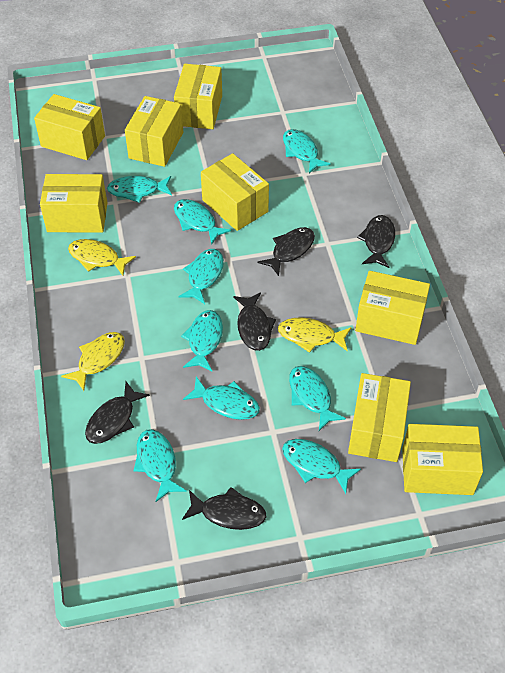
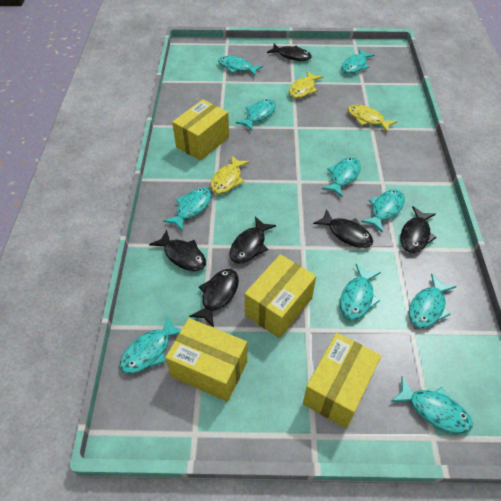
black fish: [85,382,150,444] [182,487,267,530] [233,293,276,351] [258,227,315,276] [357,215,395,268] = 5 -> [149,230,206,271] [189,269,239,327] [230,216,276,264] [267,44,312,61] [313,209,373,248] [400,206,437,253] = 6
turquoise fish: [107,176,172,203] [134,429,187,502] [174,199,231,245] [178,249,224,304] [181,310,223,371] [183,376,260,420] [282,439,361,494] [283,129,331,173] [289,366,346,431] = 9 -> [120,315,182,374] [163,187,212,232] [218,56,263,76] [236,99,276,130] [322,157,361,198] [340,264,381,320] [342,49,375,74] [361,189,405,233] [391,377,473,434] [409,274,456,328] = 10
yellow box: [34,94,105,160] [40,174,107,233] [125,96,183,167] [174,64,222,129] [201,153,269,231] [348,373,411,462] [355,271,430,345] [402,424,483,495] = 8 -> [165,318,247,402] [172,99,229,161] [245,254,316,338] [303,333,381,429] = 4

